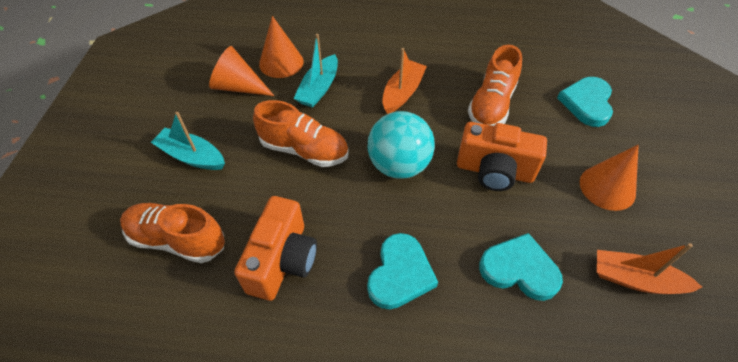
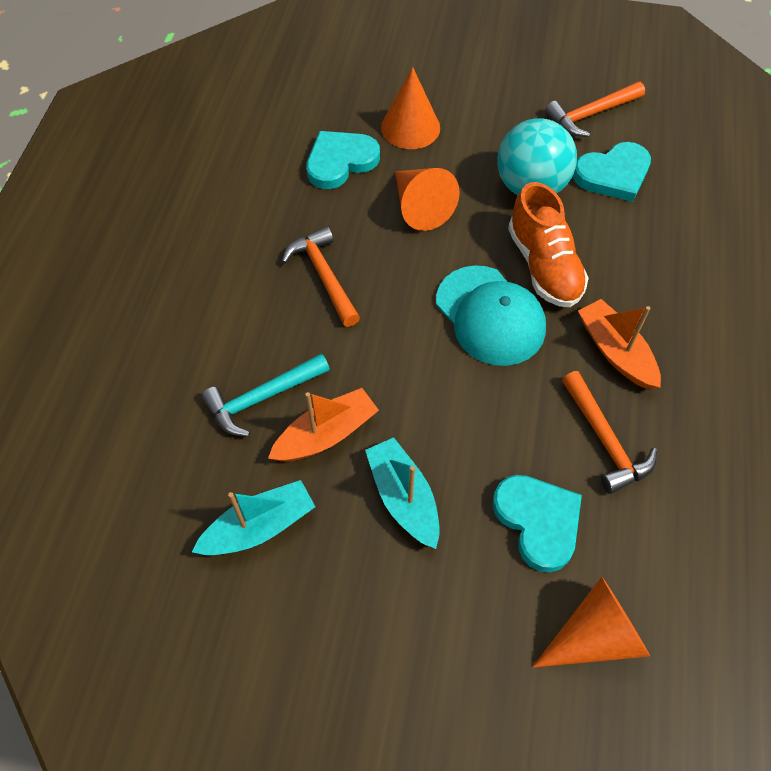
orange camera: [234,196,317,301] [457,122,547,191] = 2 -> none = 0
orange hammer: none = 0 -> [282,226,360,327] [545,82,645,137] [562,371,657,494] = 3
orange shoe: [120,203,225,263] [253,100,349,167] [468,45,522,126] = 3 -> [508,182,589,307] = 1
turquoise cap: none = 0 -> [436,265,546,366] = 1
turquoise hammer: none = 0 -> [201,354,330,436] = 1

